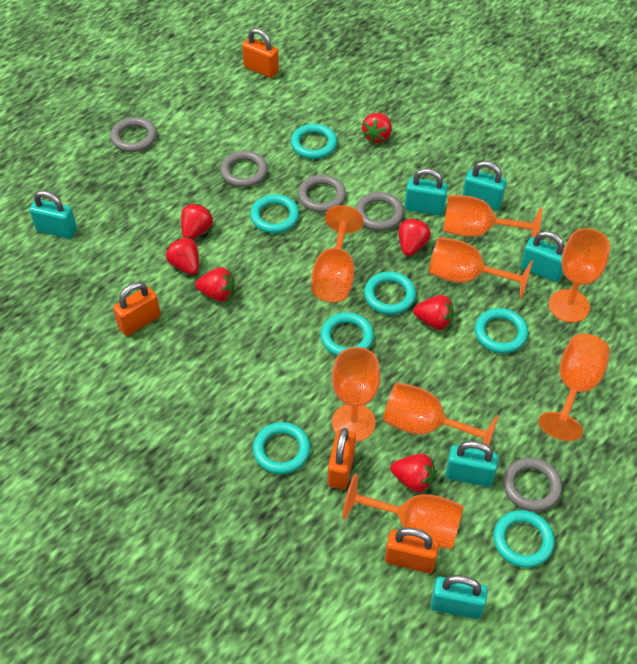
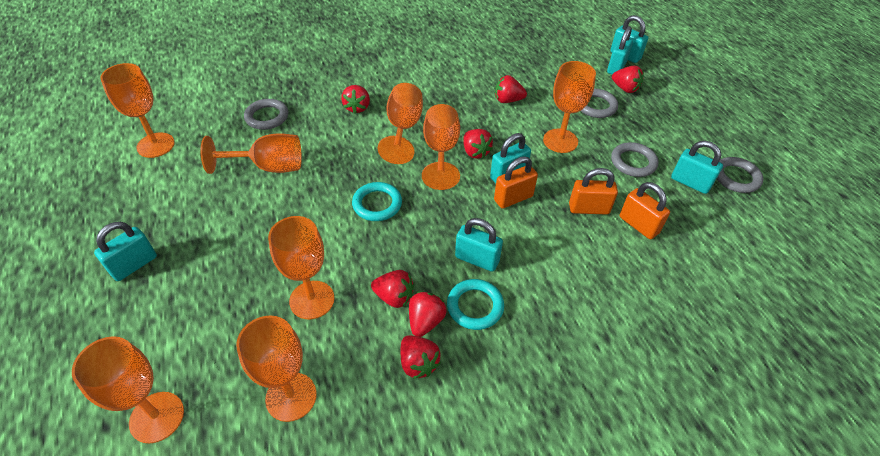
grey ring: [110,117,157,152] [220,151,268,187] [298,175,346,213] [355,192,404,231] [503,457,562,512] = 5 -> [244,99,288,130] [581,88,618,118] [611,142,658,177] [717,157,763,193] = 4
orange padlock: [113,282,161,336] [242,28,279,78] [328,428,356,490] [385,528,439,573] = 4 -> [494,156,538,209] [569,168,618,214] [620,182,670,239] = 3
turquoise ring: [250,194,299,233] [253,422,311,474] [291,124,337,159] [321,312,374,356] [364,271,416,315] [475,308,528,353] [493,510,555,568] = 7 -> [352,182,402,221] [447,279,504,330] = 2

